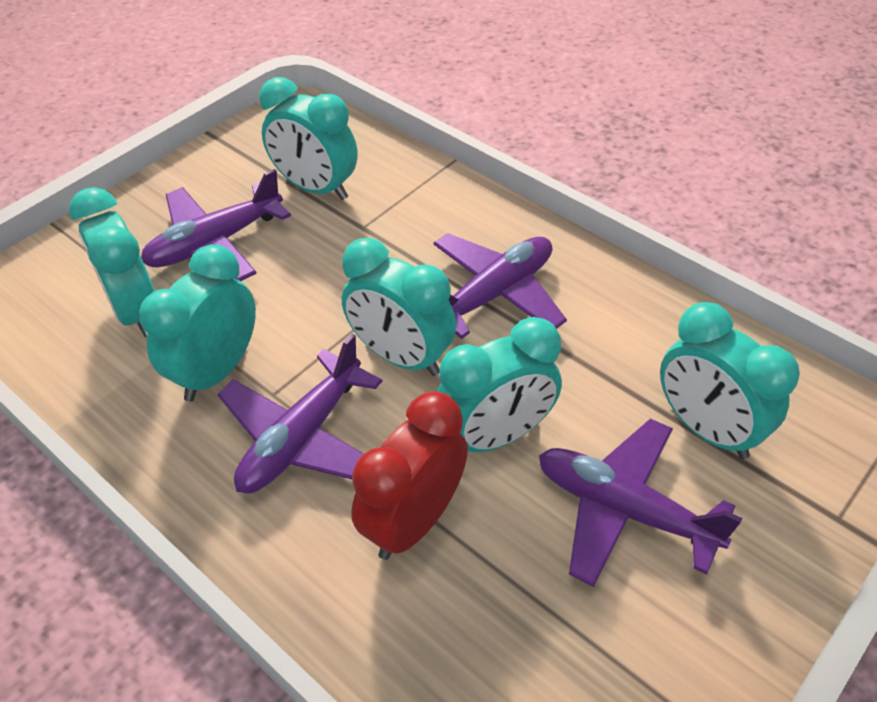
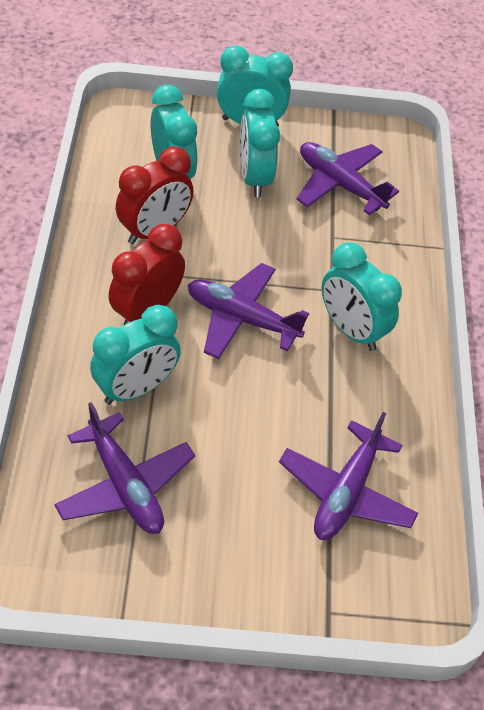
red clock: [351,392,468,560] = 1 -> [108,224,185,326] [116,147,194,244] = 2
turquoise clock: [69,187,155,337] [139,244,256,402] [259,77,358,200] [342,238,456,376] [437,317,562,452] [660,302,800,459] = 6 -> [90,305,181,404] [151,85,198,179] [217,45,293,127] [240,89,280,197] [322,242,402,351] = 5

